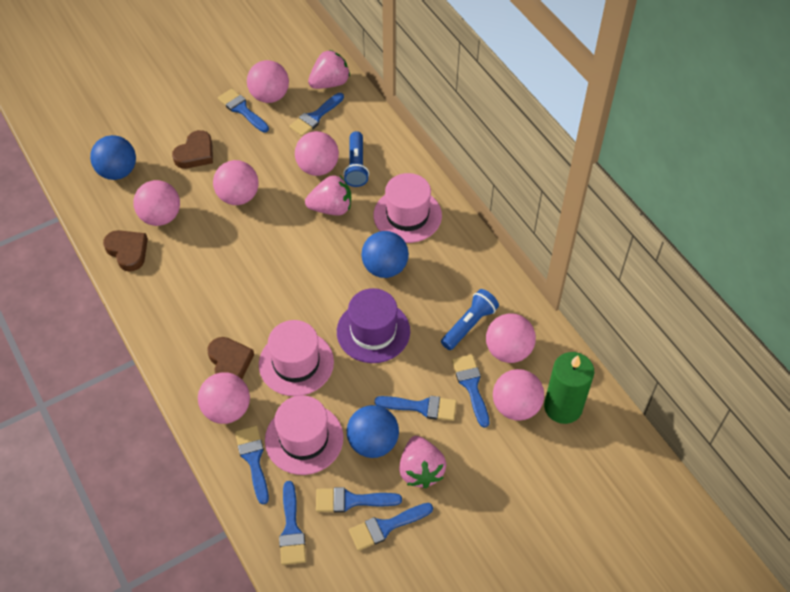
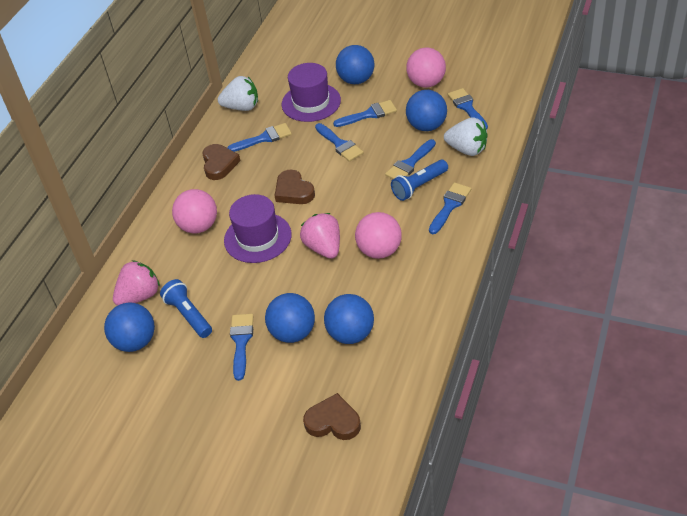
blue ball: [90,135,136,180] [347,405,399,458] [361,231,409,278] = 3 -> [104,303,155,352] [265,293,315,343] [324,294,374,344] [336,45,374,84] [406,90,447,131] = 5
blue brush: [218,89,269,133] [235,425,269,504] [279,481,306,565] [290,93,344,136] [316,487,402,513] [349,503,433,551] [374,396,457,421] [452,354,489,428] = 8 -> [227,123,292,152] [230,314,253,381] [315,123,364,162] [333,100,397,127] [385,139,436,179] [429,182,471,234] [448,88,488,130] = 7
green candle: [544,352,594,424] = 1 -> none = 0
pink ball: [133,180,180,226] [198,372,250,424] [213,160,259,205] [247,60,289,103] [295,131,339,176] [486,313,536,363] [493,369,544,421] = 7 -> [172,189,217,234] [355,212,402,259] [406,47,446,88] = 3
pink hat: [259,320,334,396] [265,395,343,475] [373,173,442,243] = 3 -> none = 0
pink strawberry: [305,175,351,215] [308,50,350,89] [399,436,446,488] = 3 -> [113,260,160,306] [300,213,340,259] = 2
purple hat: [337,288,410,363] = 1 -> [224,194,292,263] [281,63,341,122] = 2
white strawberry: none = 0 -> [218,76,258,111] [444,117,487,156] = 2

